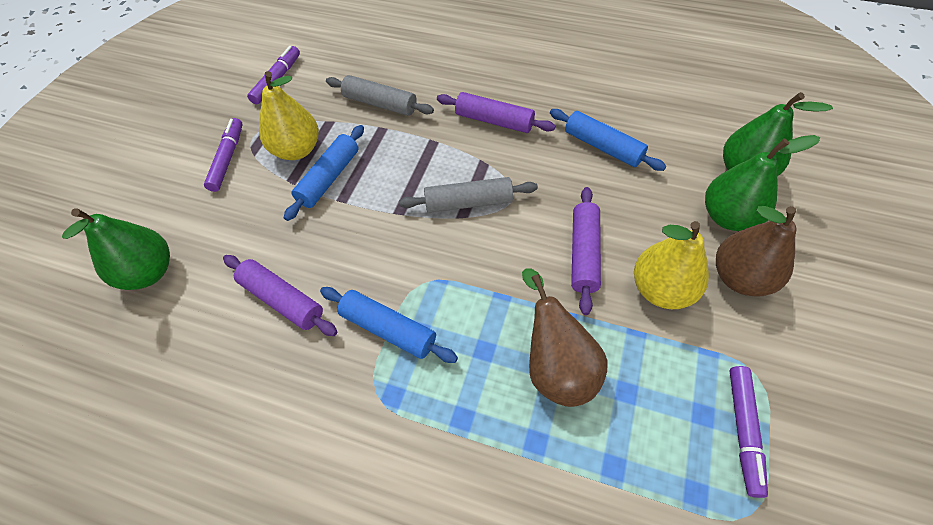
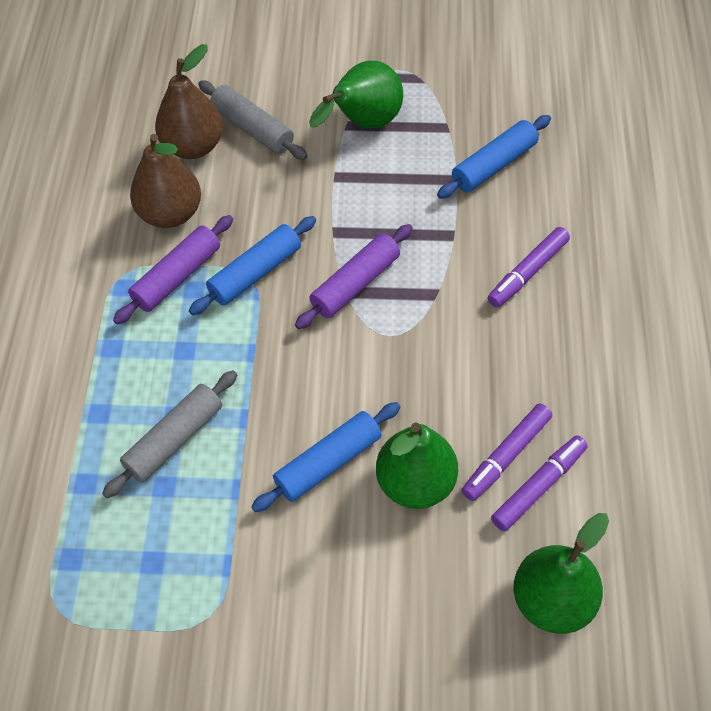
purple rolling pin: [223,255,338,336] [437,92,555,133] [571,187,601,315] = 3 -> [113,215,233,324] [295,224,413,329] = 2
yellow pear: [259,71,319,160] [634,221,709,309] = 2 -> none = 0

